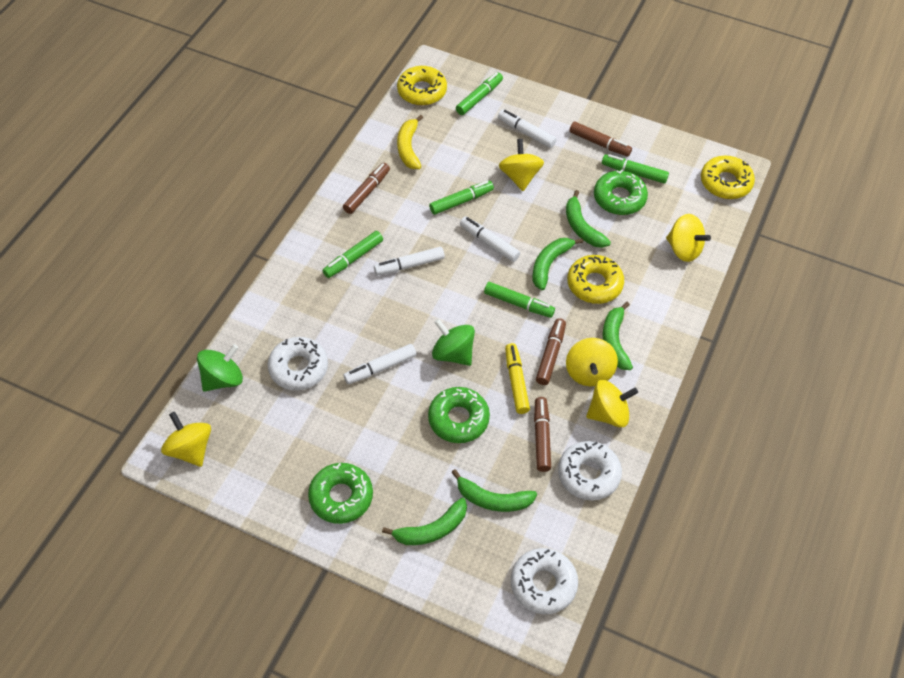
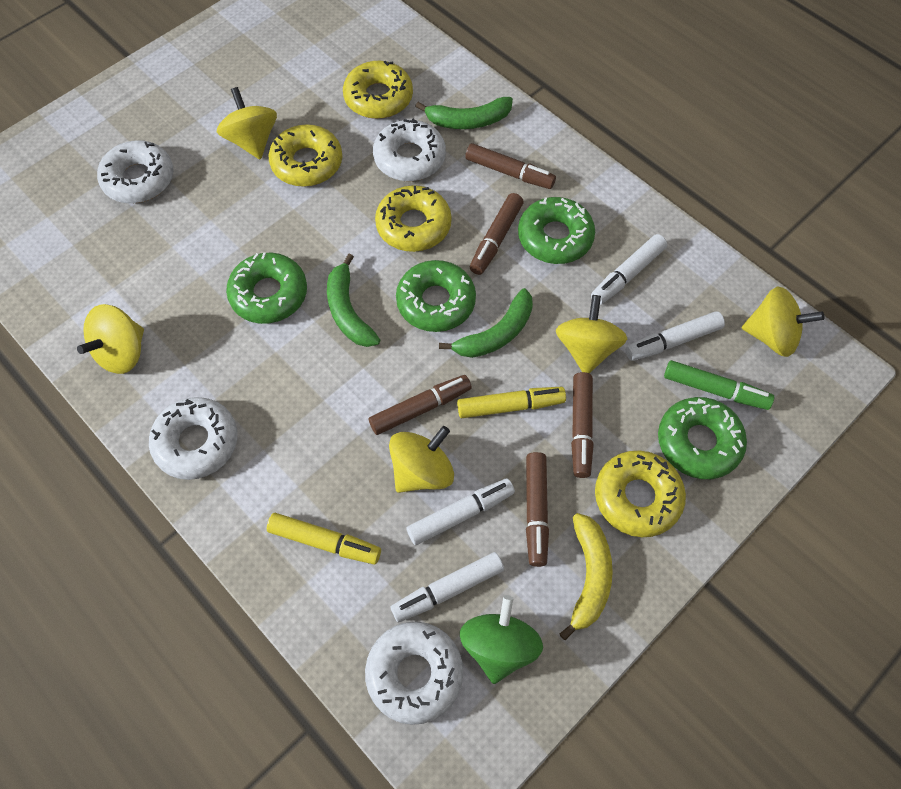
brown marker: [343,163,390,214] [534,397,551,472] [536,318,566,385] [569,122,632,157] = 4 -> [369,375,472,435] [465,143,556,189] [470,193,524,275] [526,452,549,567] [571,372,594,478] = 5
green banana: [382,498,467,545] [451,469,537,512] [533,238,583,290] [566,190,611,248] [603,302,633,370] = 5 -> [327,254,380,347] [415,97,513,129] [439,288,533,358] = 3
green donut: [308,463,373,524] [428,387,490,443] [594,170,648,215] = 3 -> [226,253,307,324] [396,260,476,332] [518,197,595,264] [658,397,747,479] = 4
green marker: [323,231,383,278] [429,181,494,215] [456,72,503,115] [484,282,555,318] [602,154,669,184] = 5 -> [664,360,774,410] = 1
green spinning top: [197,344,243,392] [432,319,475,366] = 2 -> [460,595,543,684] = 1
white donut: [268,337,328,390] [511,548,578,614] [558,441,622,501] = 3 -> [97,140,174,203] [149,397,237,480] [365,622,463,725] [373,119,446,181] = 4
yellow donut: [397,66,447,105] [567,255,624,304] [701,155,755,199] = 3 -> [268,124,342,187] [343,61,413,119] [375,185,452,252] [595,451,686,537] = 4
yellow marker: [505,343,530,414] = 1 -> [267,513,381,564] [457,387,566,418] = 2

